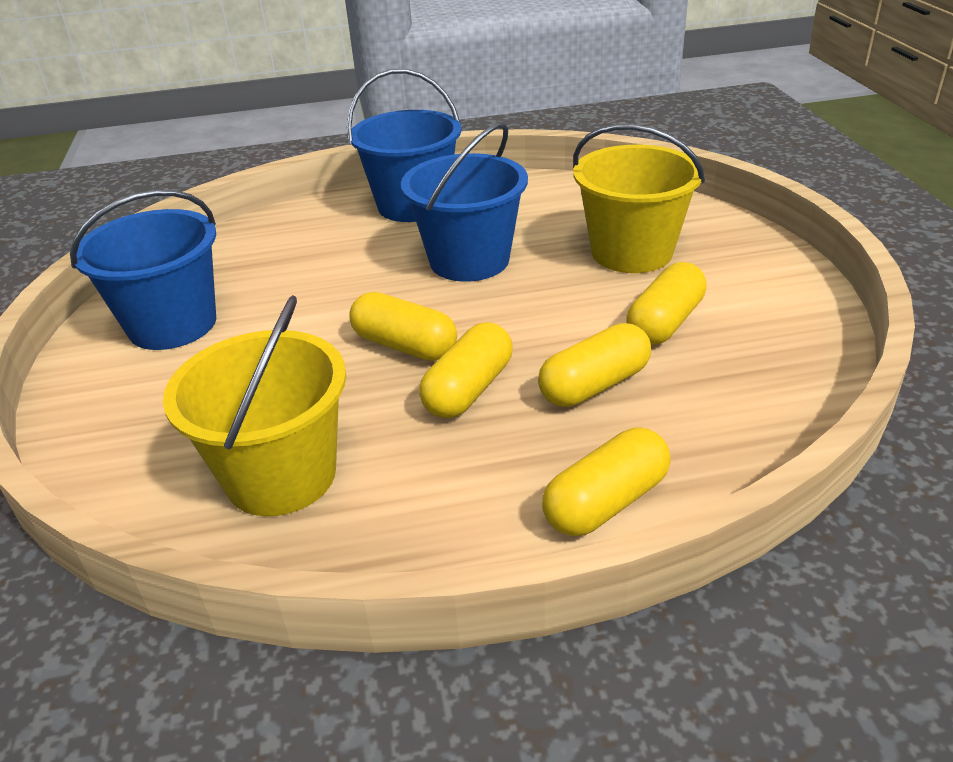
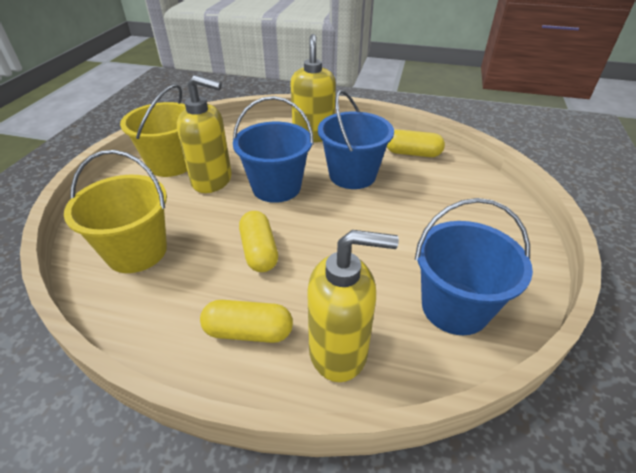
yellow capsule: [349,292,457,361] [419,322,513,418] [538,323,651,407] [542,428,671,536] [626,262,707,345] = 5 -> [200,300,293,343] [239,211,278,272] [387,130,445,157] = 3
yellow soap dispenser: none = 0 -> [177,75,232,193] [290,34,336,142] [307,230,399,382] = 3

